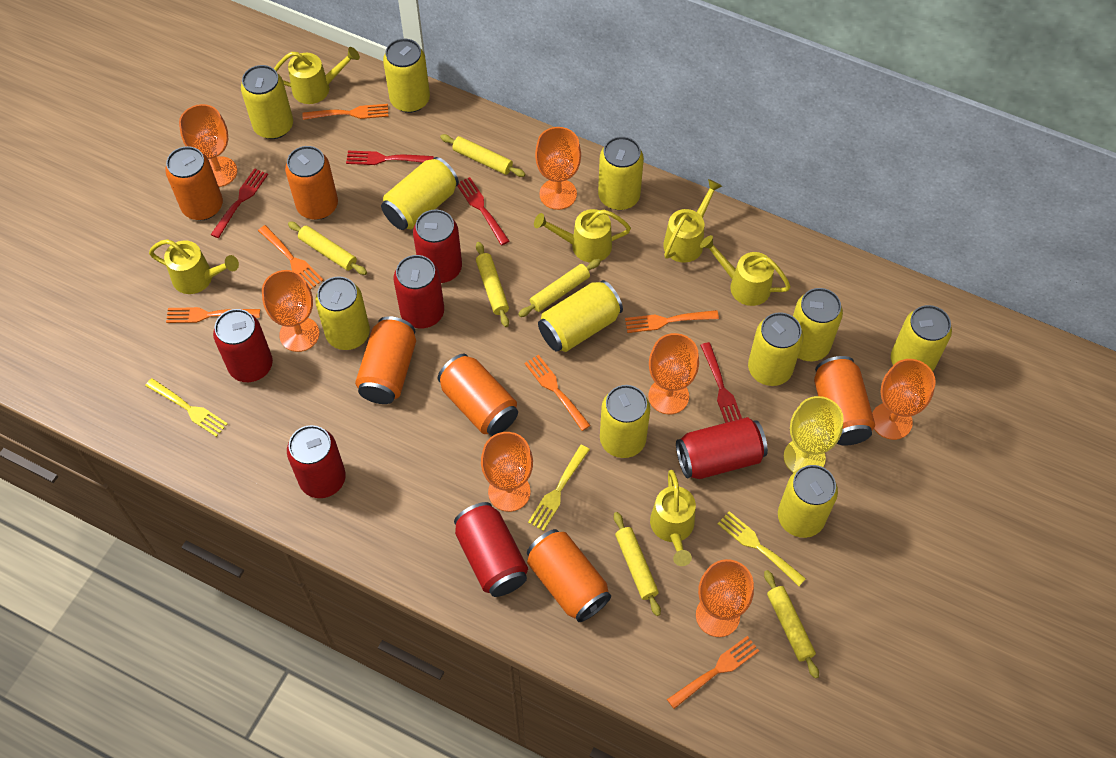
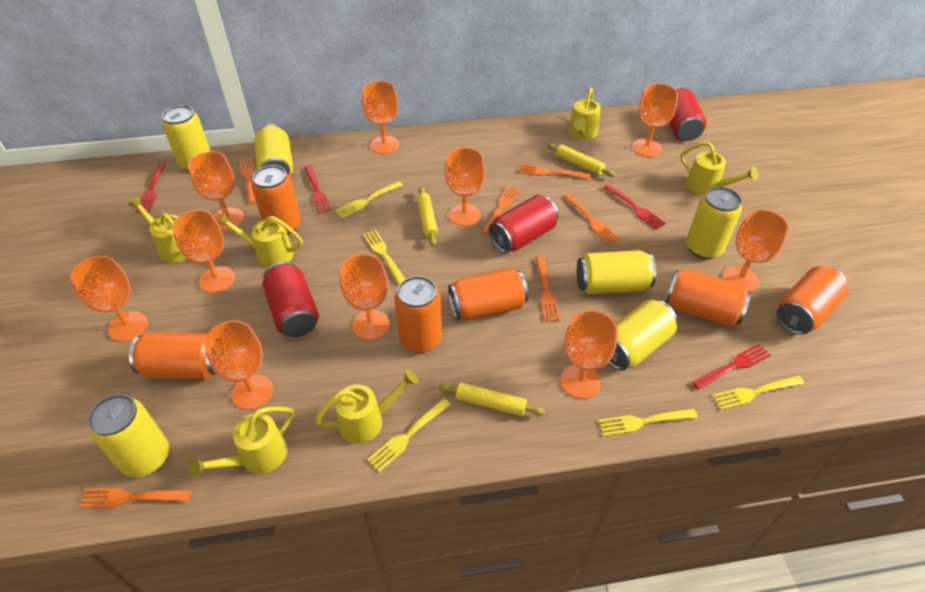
orange goblet: [179,104,237,187] [262,270,319,352] [481,432,533,512] [535,127,581,210] [648,333,699,414] [696,559,754,637] [872,359,936,440] = 7 -> [70,256,148,342] [172,210,235,293] [188,151,244,230] [204,320,273,410] [340,254,390,340] [362,81,399,154] [445,147,485,226] [560,310,618,399] [632,83,678,157] [722,210,789,292] = 10
red can: [213,309,273,382] [287,425,346,498] [393,255,444,328] [413,209,462,283] [454,502,528,597] [676,417,768,479] = 6 -> [262,261,319,337] [489,195,559,253] [669,87,706,141] = 3
yellow can: [241,65,293,139] [315,276,370,350] [381,157,459,230] [383,38,430,113] [538,280,623,352] [598,136,644,210] [600,385,650,458] [748,312,803,386] [778,465,838,538] [793,288,843,361] [891,305,952,371] = 11 -> [87,394,169,477] [162,105,210,171] [254,124,293,176] [577,250,656,294] [608,300,677,371] [686,187,742,259] = 6
yellow fork: [145,378,228,437] [528,445,590,531] [718,511,806,586] = 3 -> [335,181,403,218] [363,230,405,284] [367,398,451,472] [598,409,698,436] [712,375,804,410] = 5
yellow goblet: [784,396,844,473] = 1 -> none = 0
yellow rolling pin: [288,222,367,275] [440,134,525,177] [476,242,509,327] [518,259,601,317] [614,512,661,616] [764,570,819,679] = 6 -> [417,187,438,246] [438,383,545,416] [547,143,616,177] = 3

